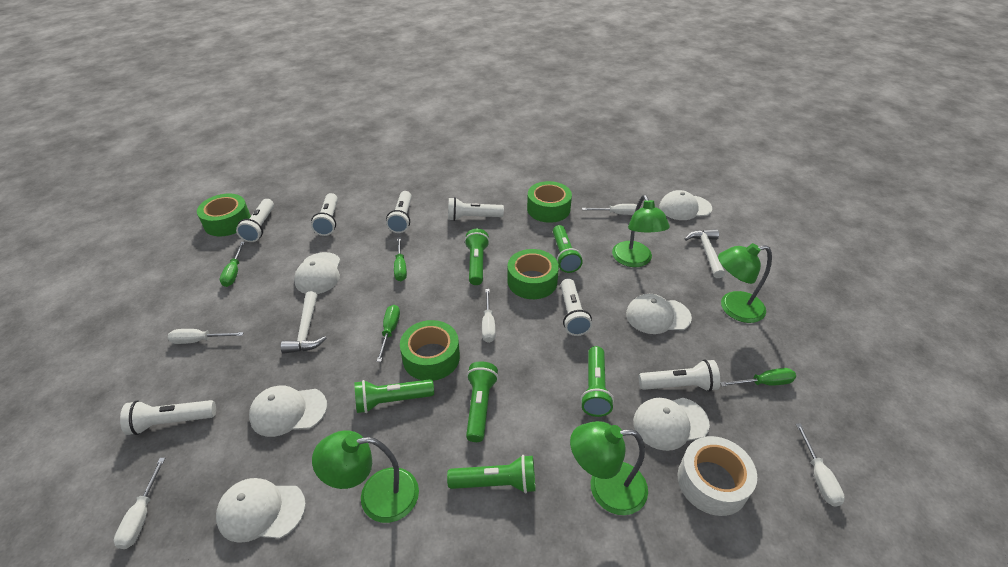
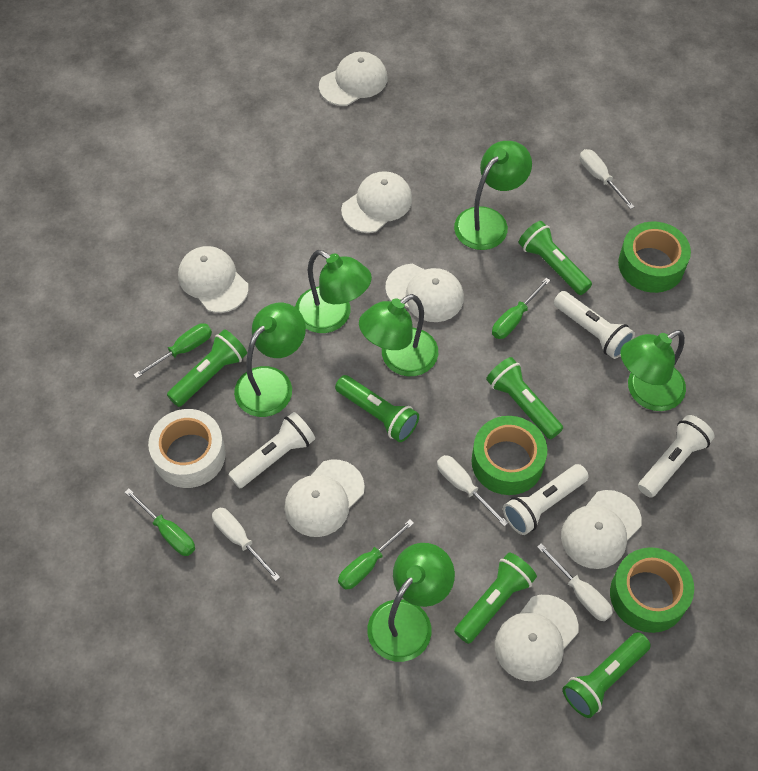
green lamp: [312,430,419,523] [570,421,648,515] [612,195,670,267] [718,243,772,323] = 4 -> [234,303,306,417] [295,250,372,333] [359,294,438,376] [367,543,455,662] [454,141,532,250] [620,330,686,411] = 6
green tape: [197,194,251,236] [400,320,460,381] [507,249,559,299] [527,181,572,223] = 4 -> [471,416,547,495] [610,547,694,633] [618,221,691,293] = 3
white cap: [216,478,306,543] [249,386,327,437] [294,252,340,294] [626,294,692,334] [633,398,710,451] [659,190,712,220] = 6 -> [178,246,249,313] [285,460,365,537] [319,52,388,106] [341,171,412,233] [385,264,464,322] [495,595,578,681] [561,490,642,569] = 7
white flashlight: [120,400,216,435] [236,199,274,242] [311,193,338,236] [386,191,412,233] [448,197,504,221] [561,279,592,336] [639,359,720,392] = 7 -> [228,412,315,489] [503,464,589,535] [554,291,635,359] [638,415,715,498] = 4
white hammer: [281,291,326,354] [685,229,725,278] = 2 -> none = 0
white screwdriver: [114,458,165,549] [168,329,244,344] [482,289,496,343] [582,204,637,215] [796,423,845,507] = 5 -> [212,508,280,581] [437,455,508,526] [537,543,613,621] [580,149,635,209] = 4

